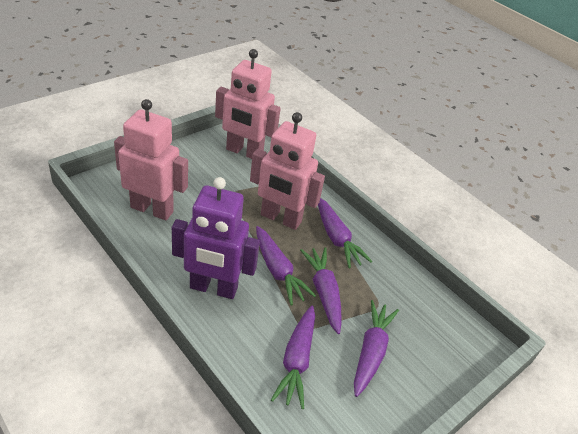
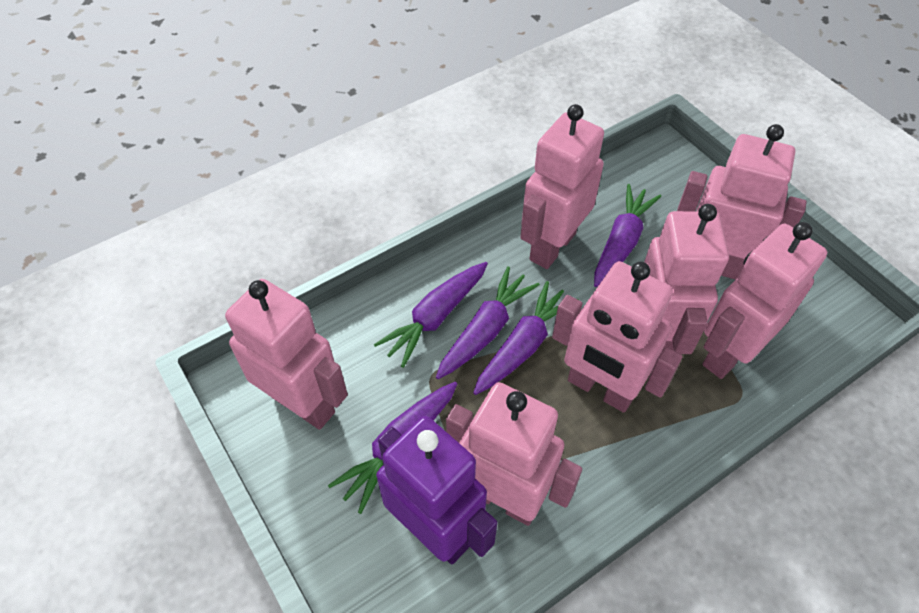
pink robot: [114,99,188,220] [215,49,281,159] [250,112,325,230] = 3 -> [225,279,348,430] [446,382,582,526] [520,104,604,269] [552,261,683,413] [644,204,729,354] [677,124,807,280] [703,222,827,379] = 7

